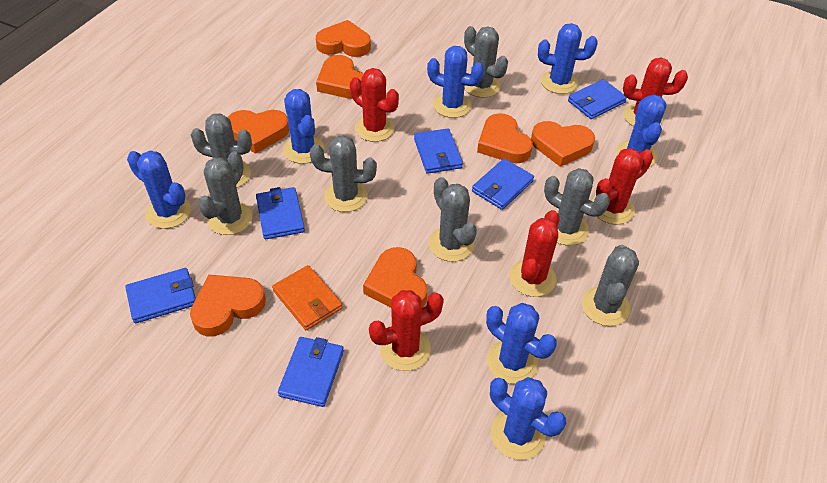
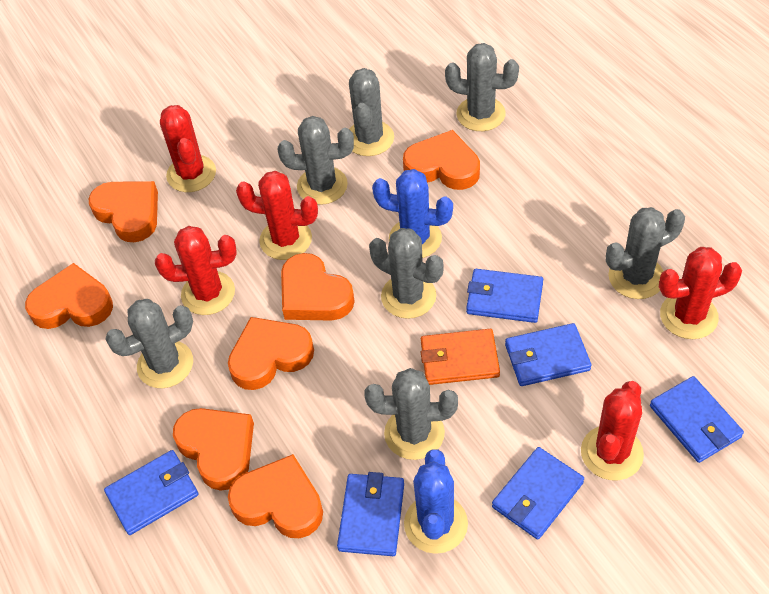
blue cactus: [127,151,191,229] [283,89,324,164] [427,46,484,118] [486,303,557,384] [490,377,566,460] [538,23,598,94] [616,95,667,167] = 7 -> [372,169,453,258] [404,449,468,554] = 2

